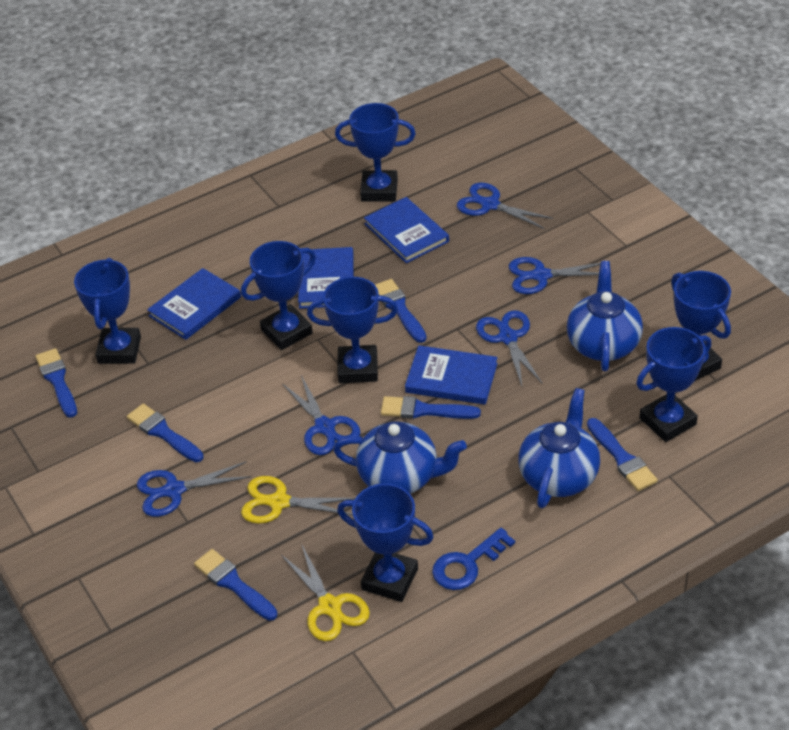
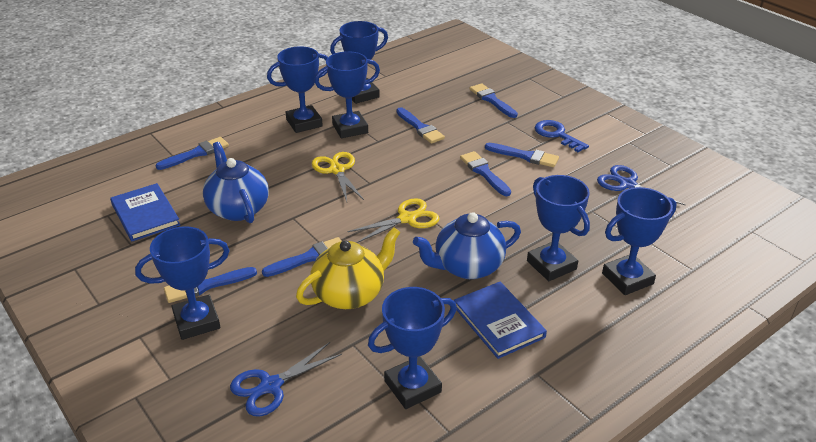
blue book: [147,268,241,340] [298,247,354,309] [364,197,449,263] [405,345,497,405] = 4 -> [110,183,180,241] [454,282,547,359] = 2
blue brush: [36,348,77,418] [127,404,204,462] [194,549,278,621] [375,279,427,343] [381,396,481,419] [587,418,658,491] = 6 -> [155,137,229,170] [164,267,257,303] [262,237,341,277] [396,107,445,144] [460,151,511,196] [470,83,518,118] [485,143,559,167] = 7
blue scissors: [137,461,252,517] [283,375,361,455] [457,183,553,229] [476,310,543,386] [509,257,612,294] = 5 -> [230,342,342,416] [597,165,685,212] = 2
blue teapot: [333,421,467,494] [518,388,600,508] [567,261,643,371] = 3 -> [203,142,269,223] [413,212,521,279] = 2
yellow teapot: none = 0 -> [296,227,401,309] = 1

